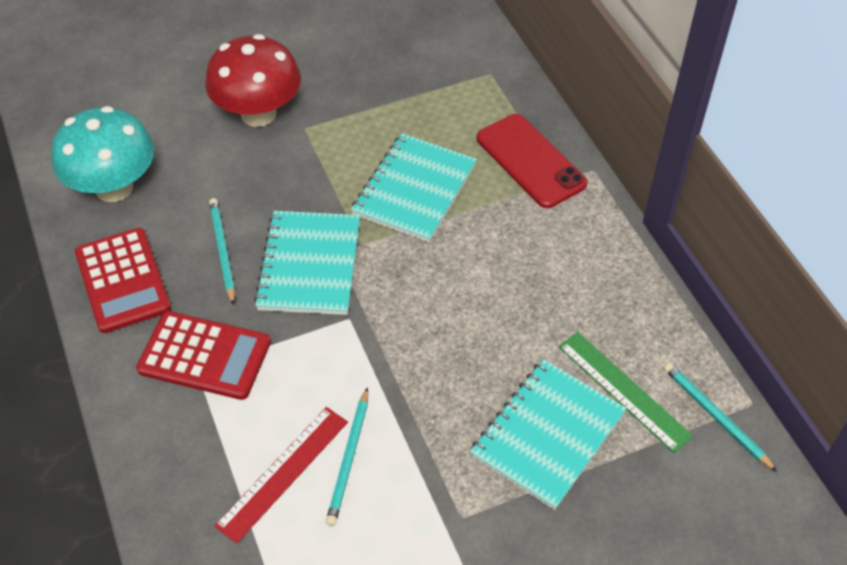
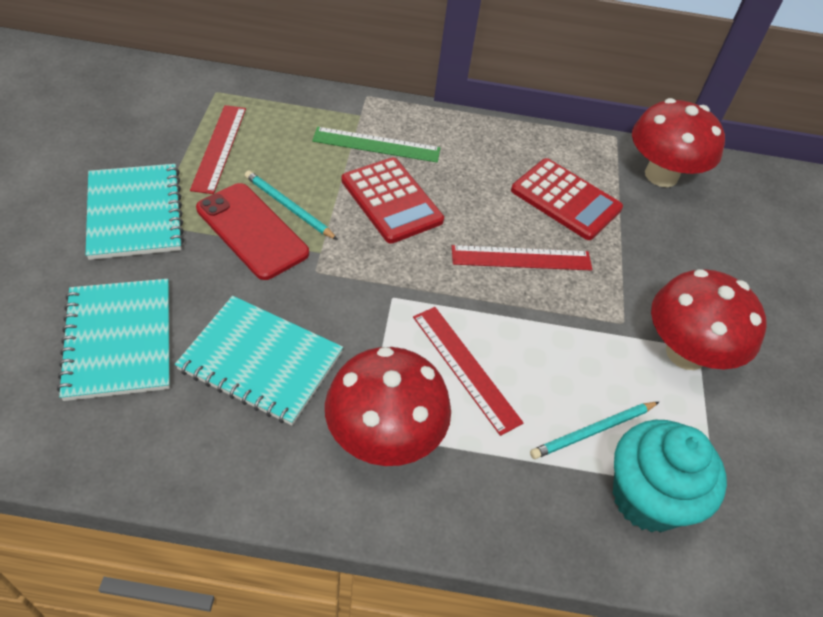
red mushroom: [205,34,301,127] = 1 -> [325,347,451,466] [632,98,725,187] [651,269,767,370] = 3
red ruler: [215,407,348,544] = 1 -> [190,105,246,194] [413,307,524,436] [452,245,592,271] = 3
turquoise cupcake: none = 0 -> [613,420,727,532] = 1
turquoise mushroom: [51,106,154,202] = 1 -> none = 0
turquoise pencil: [209,198,235,305] [326,387,368,526] [663,362,777,472] = 3 -> [245,171,338,240] [530,402,659,459] = 2

